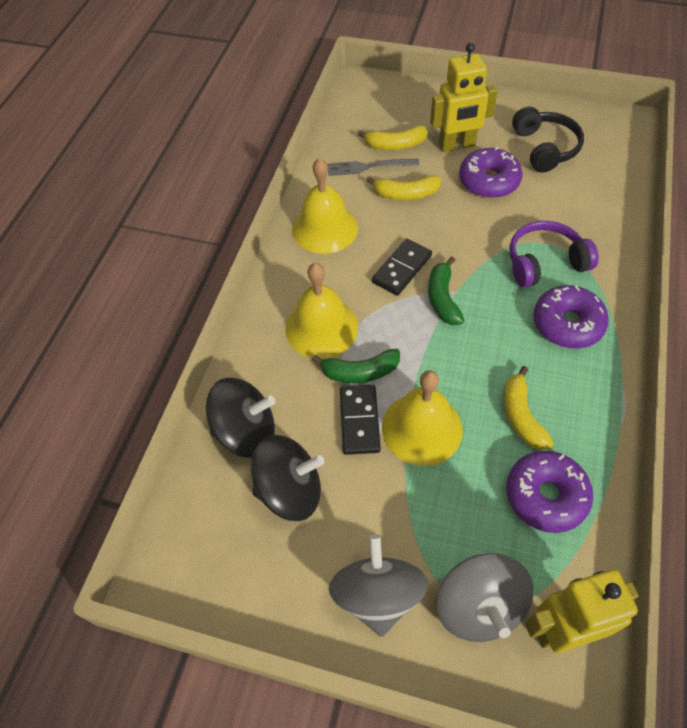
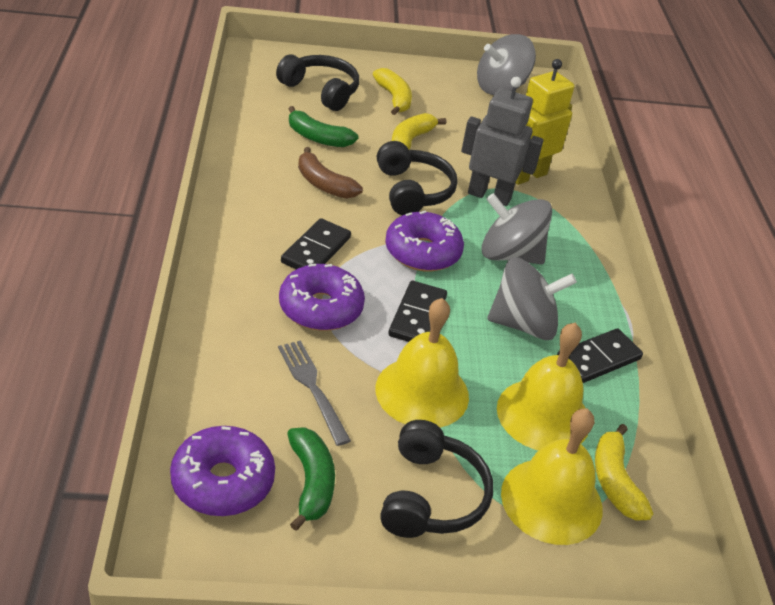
black domino: [340,385,381,455] [372,239,432,296] = 2 -> [281,218,351,269] [388,281,447,342] [557,328,643,383] = 3
black headphones: [512,107,584,173] = 1 -> [276,55,359,111] [377,141,458,215] [380,420,493,538] = 3
black spinning top: [206,378,275,458] [251,435,324,521] = 2 -> none = 0
brown banana: none = 0 -> [298,147,363,199] = 1
grey robot: none = 0 -> [461,77,544,206] = 1
grey spinning top: [329,534,428,637] [437,553,533,642] = 2 -> [477,34,536,95] [482,193,552,264] [487,257,577,340] = 3
purple headphones: [509,221,599,288] = 1 -> none = 0
yellow robot: [430,43,498,152] [525,569,638,653] = 2 -> [516,59,574,185] = 1

